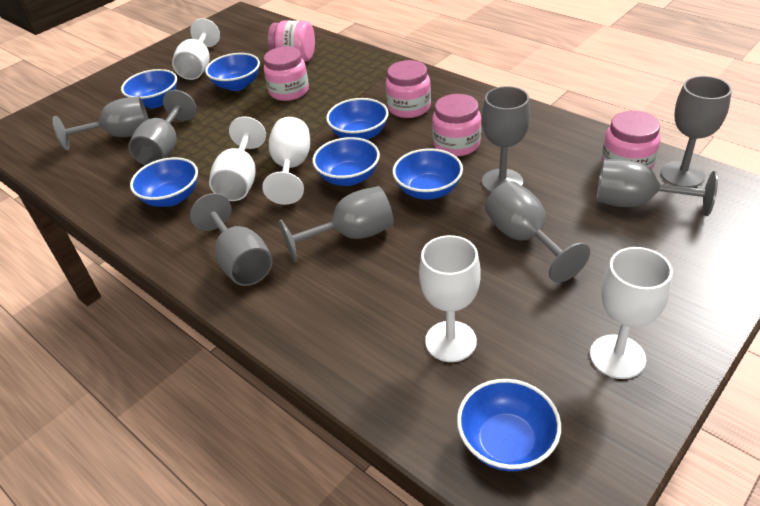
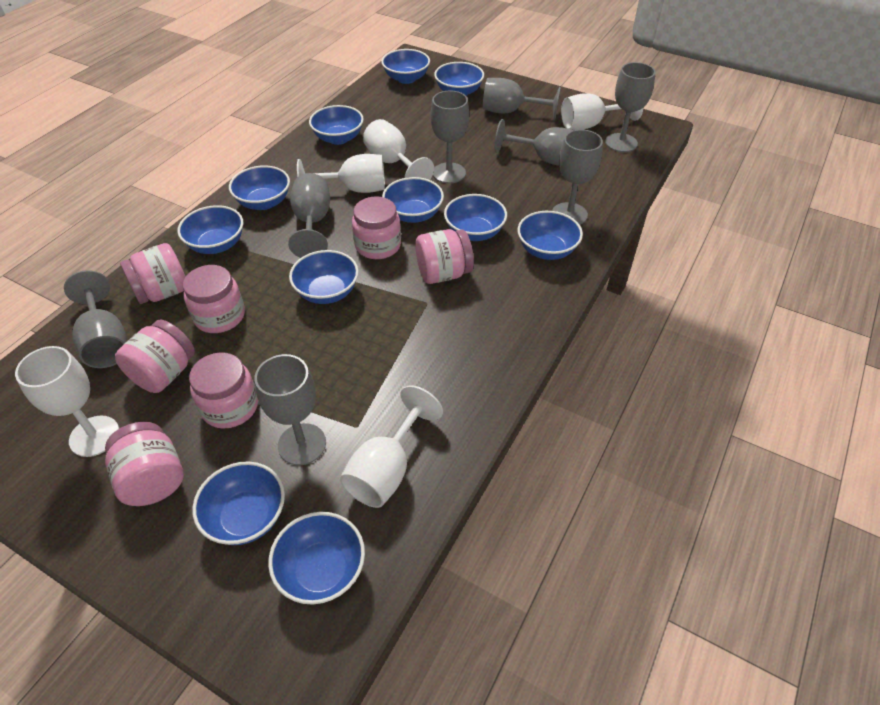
blue bowl: [121,69,177,108] [130,157,198,207] [205,53,260,91] [313,137,380,186] [326,98,389,140] [393,148,463,200] [457,379,561,471] = 7 -> [177,205,243,254] [192,462,285,545] [229,165,290,210] [268,512,365,605] [289,250,359,304] [309,105,364,145] [381,49,430,84] [382,177,444,223] [434,62,484,96] [444,194,507,241] [517,211,583,260] = 11
pink jar: [264,46,309,101] [268,20,315,62] [386,60,431,118] [432,94,481,157] [601,111,661,170] = 5 -> [105,422,184,506] [115,320,195,393] [120,243,186,304] [183,265,245,333] [189,352,258,429] [352,196,401,259] [415,229,474,284] = 7

